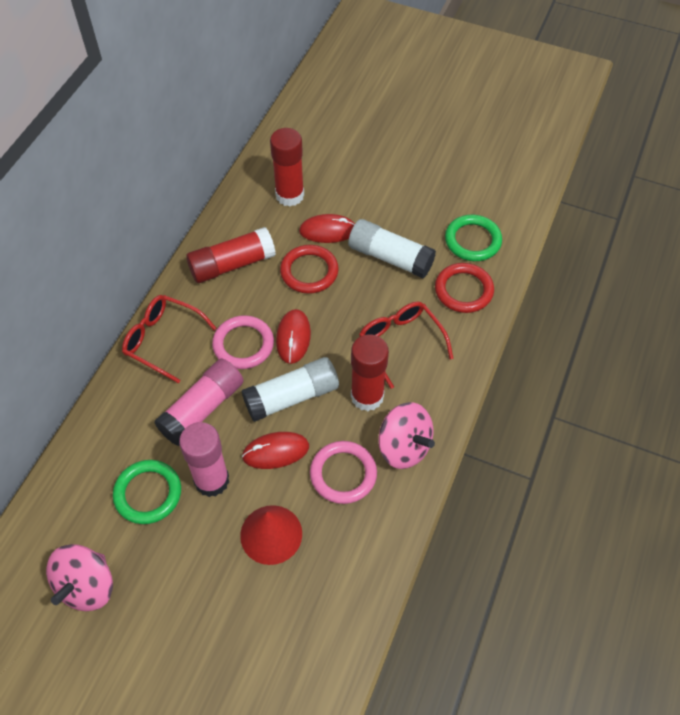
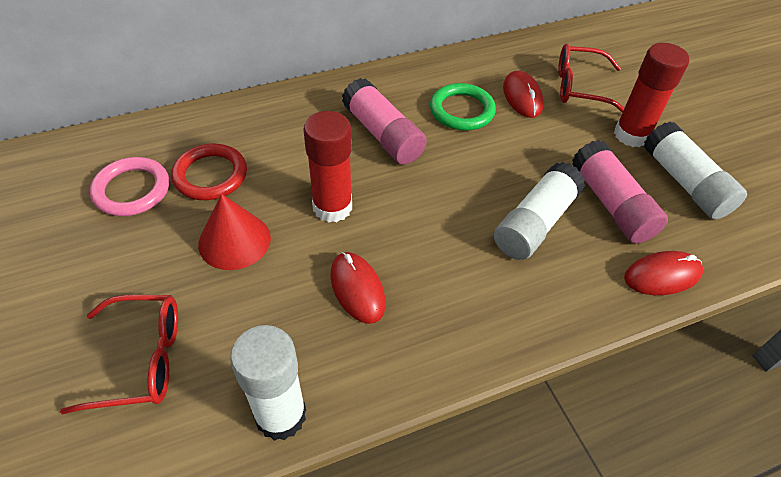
green ring: [113,460,181,524] [445,215,502,261] = 2 -> [430,83,496,131] = 1
pink ring: [212,315,274,369] [310,441,377,504] = 2 -> [90,157,169,216] = 1
pink spinning top: [46,544,113,611] [379,402,435,469] = 2 -> none = 0
red glue stick: [186,227,276,283] [270,128,304,207] [351,334,389,411] = 3 -> [303,111,352,222] [614,43,689,147] = 2
red ring: [280,245,339,294] [435,263,494,313] = 2 -> [171,144,247,200] = 1
white glue stick: [241,357,339,422] [348,219,436,278] = 2 -> [230,325,306,441] [494,162,585,260] [643,121,747,220] = 3

